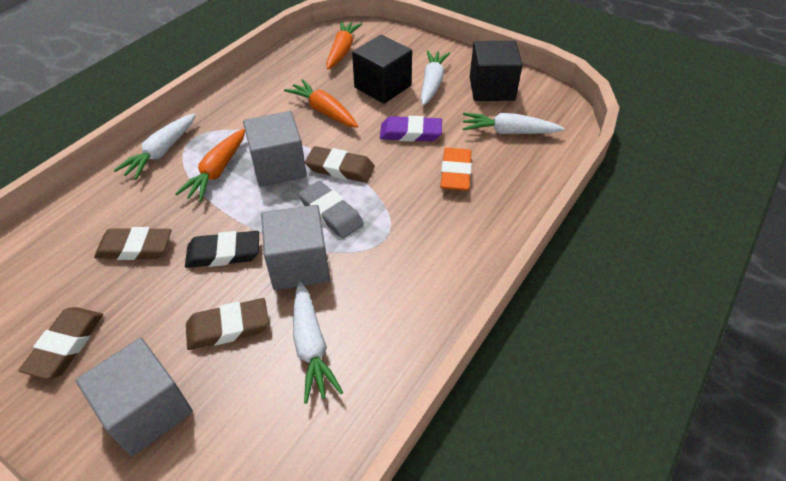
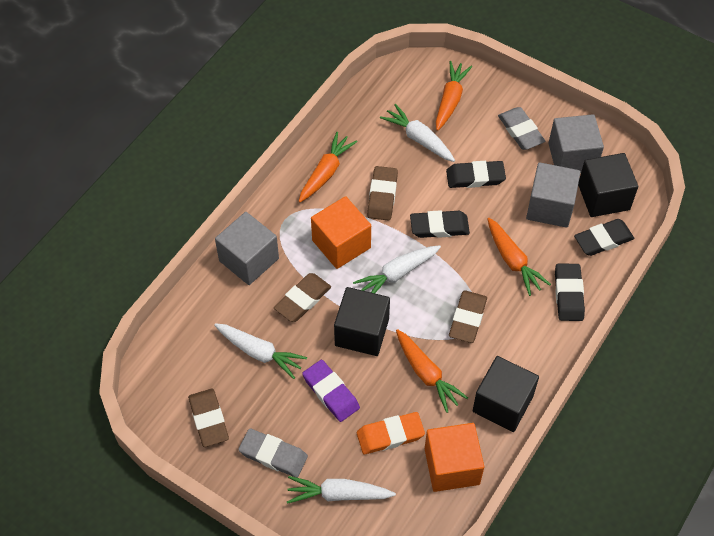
black cube: [352,35,412,104] [470,41,523,101] = 2 -> [334,287,390,356] [473,356,539,432] [578,153,638,217] = 3
black eraser: [185,231,259,268] = 1 -> [410,210,470,238] [446,161,506,188] [555,264,585,321] [574,219,634,256] = 4
grey eraser: [298,181,364,239] = 1 -> [238,428,308,478] [498,107,545,150] = 2
orange carrot: [175,129,245,202] [284,79,358,128] [326,21,362,69] = 3 -> [299,132,357,202] [396,329,468,413] [436,61,472,131] [487,218,551,296] = 4
orange cube: none = 0 -> [311,196,371,269] [425,423,484,492] = 2

